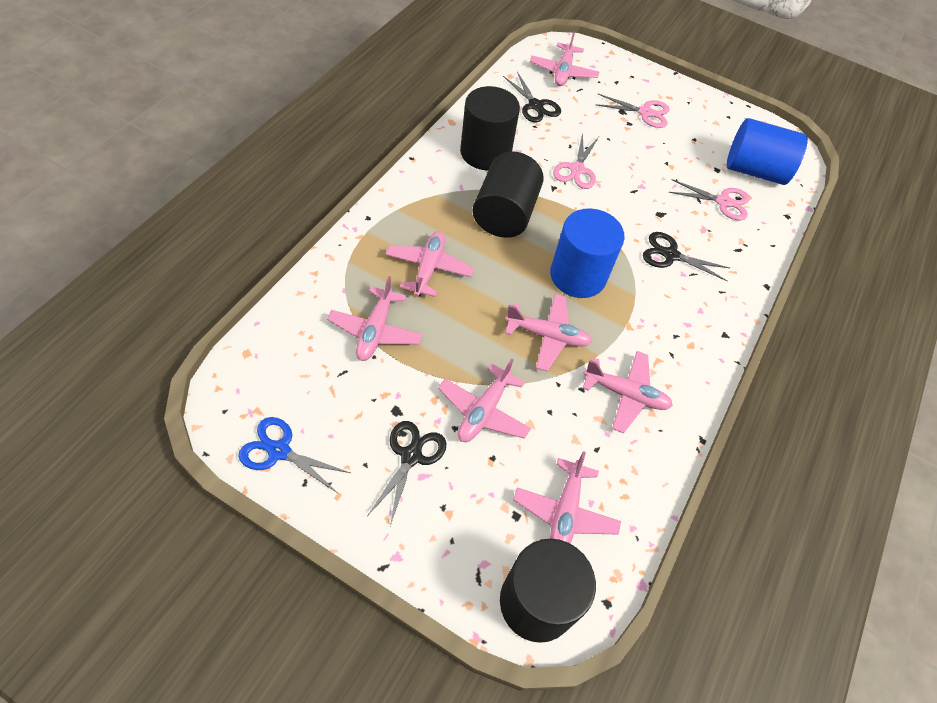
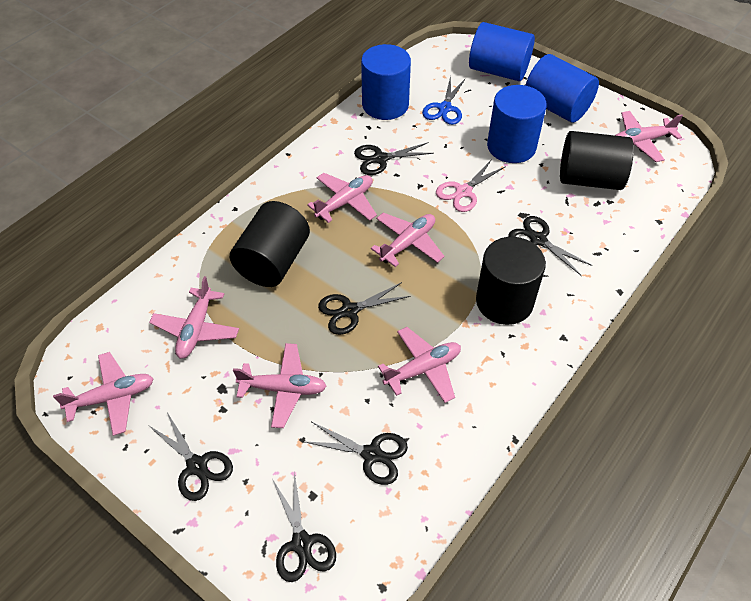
black scissors: [367,421,446,526] [503,72,561,123] [643,232,730,281] = 3 -> [148,413,233,501] [272,471,336,582] [302,422,408,485] [318,282,411,335] [354,142,434,175] [508,216,593,276] = 6
blue cylinder: [550,208,625,298] [727,118,808,185] = 2 -> [361,44,411,120] [469,22,535,81] [487,85,547,163] [525,54,599,123] = 4
pink scissors: [553,133,599,189] [595,94,670,128] [669,179,749,220] = 3 -> [436,159,506,212] = 1

